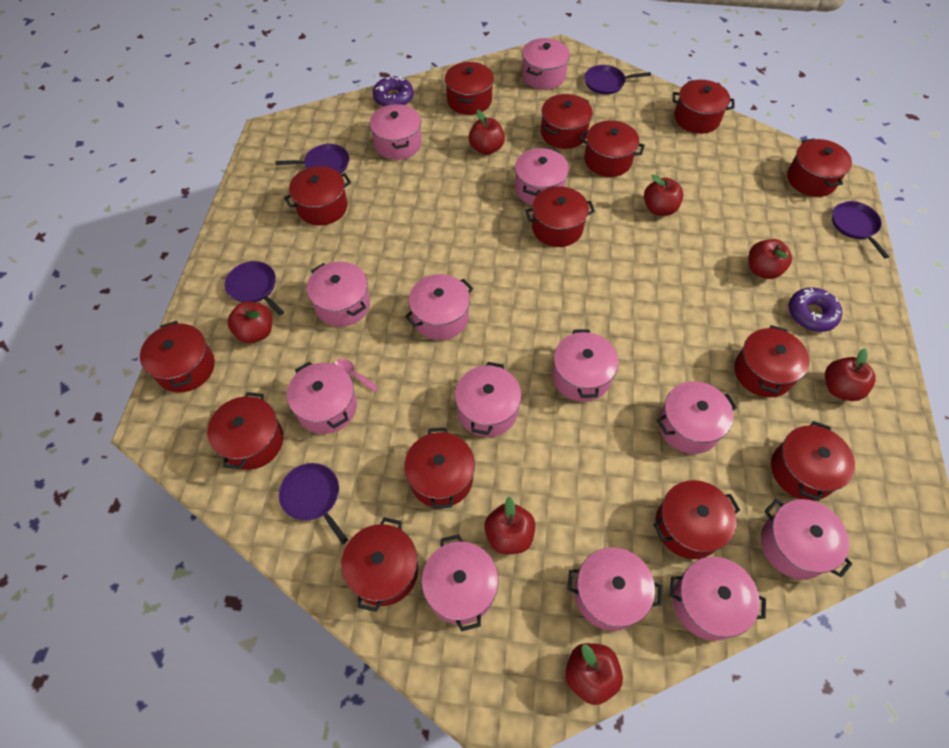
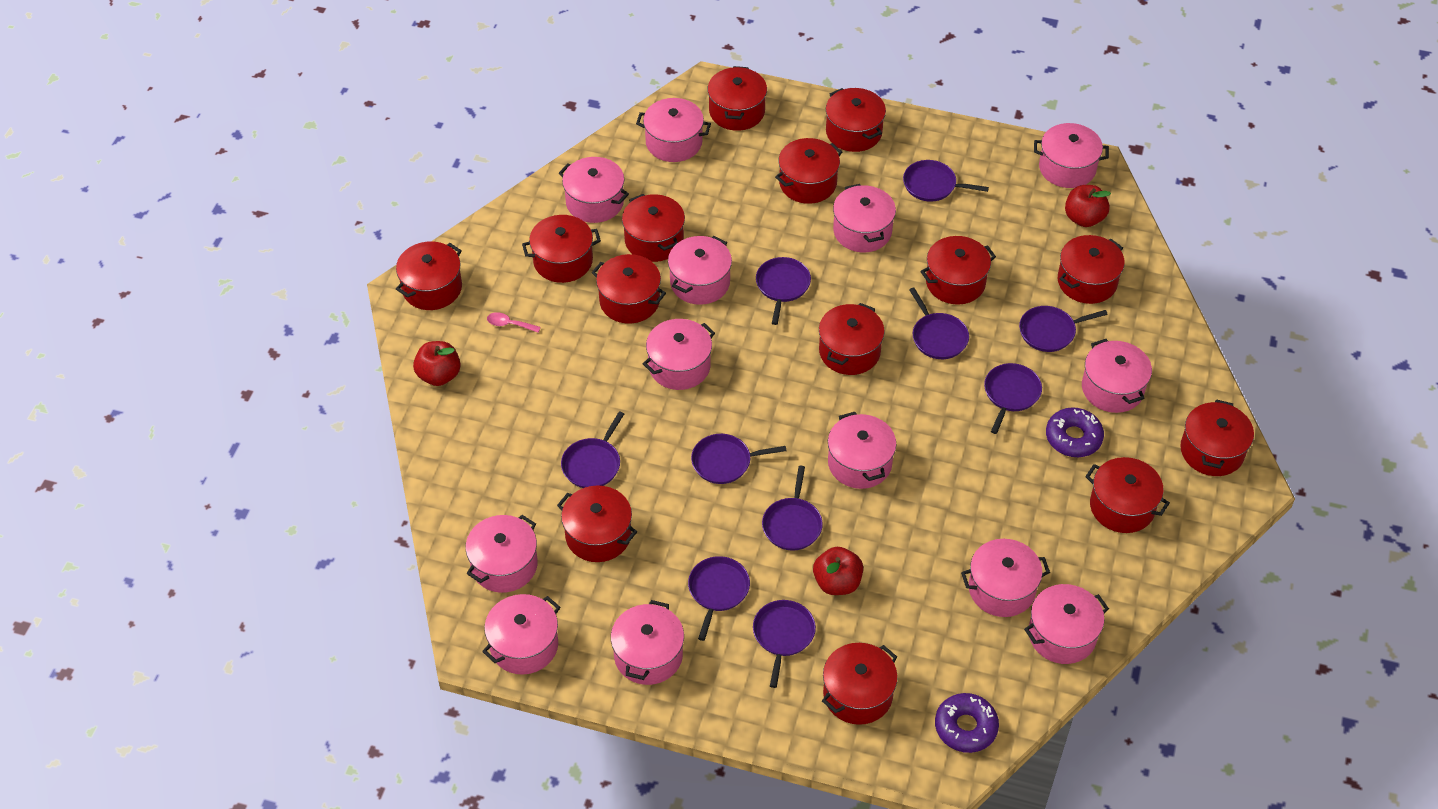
purple pan: [225,261,284,315] [276,144,349,174] [279,463,348,544] [584,65,651,94] [832,201,889,258] = 5 -> [561,411,624,488] [688,556,750,641] [691,434,786,484] [753,600,816,688] [756,257,811,325] [762,466,823,551] [903,160,989,202] [909,288,969,359] [984,363,1042,434] [1019,306,1108,352] = 10
red apple: [227,301,272,343] [469,109,505,155] [484,497,536,554] [565,643,623,705] [644,175,684,216] [749,239,792,279] [825,349,876,401] = 7 -> [413,341,461,386] [813,547,863,595] [1065,185,1111,227] = 3

